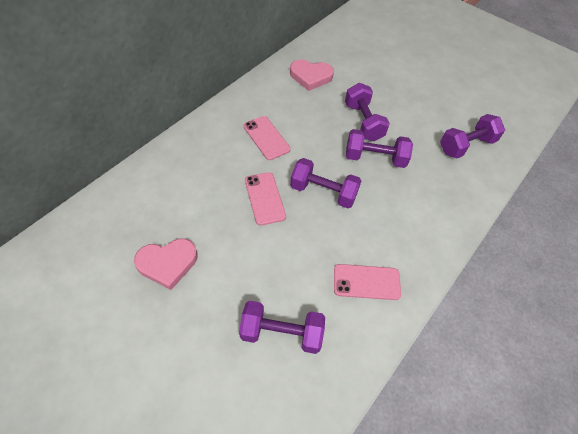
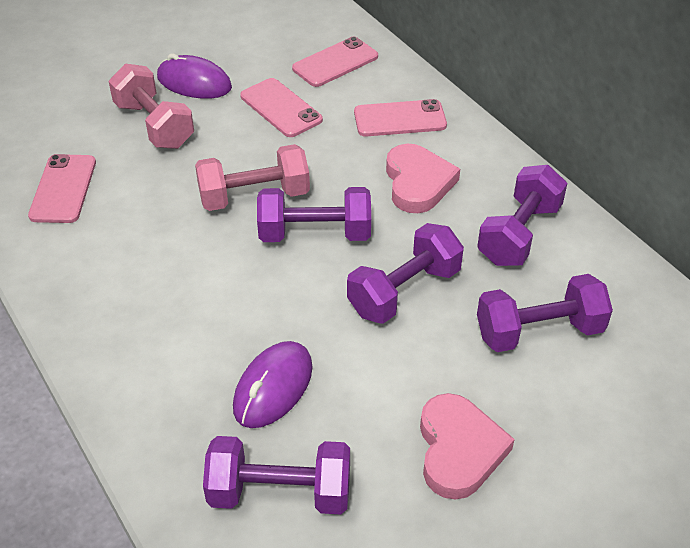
pink dumbbell: none = 0 -> [108,63,194,149] [195,144,310,211] = 2
pink phone: [243,116,291,160] [245,172,286,226] [334,264,401,300] = 3 -> [28,154,96,223] [240,78,323,137] [292,37,378,87] [354,99,447,136] = 4
purple mouse: none = 0 -> [157,53,232,99] [233,341,313,428] = 2

